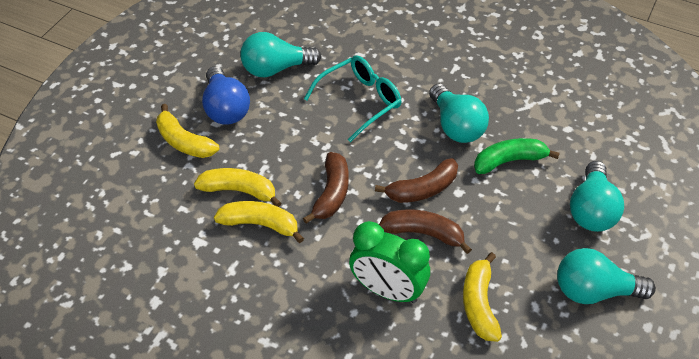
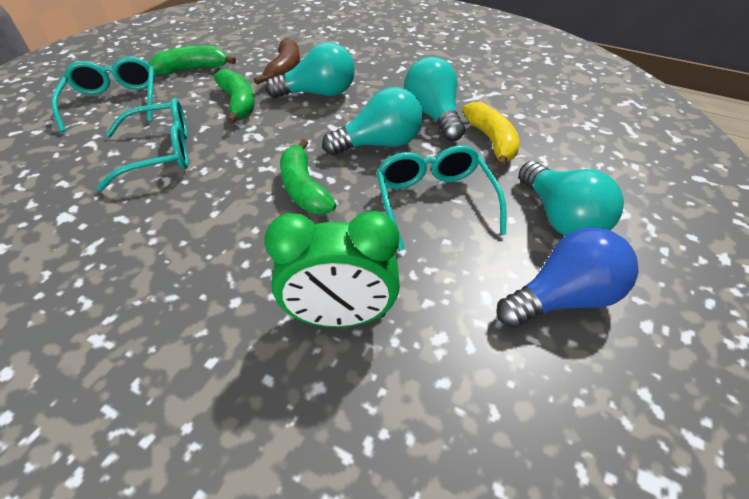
brown banana: [303,152,349,224] [375,158,458,203] [379,209,472,254] = 3 -> [254,38,300,85] = 1
green banana: [474,138,560,174] = 1 -> [149,45,236,75] [214,69,255,124] [280,139,337,214] = 3
turquoise glasses: [304,55,402,142] = 1 -> [52,56,155,132] [96,98,189,191] [376,145,507,251] = 3
yellow banana: [156,104,219,158] [194,168,281,207] [214,201,304,243] [463,252,502,342] = 4 -> [462,102,520,168] = 1

